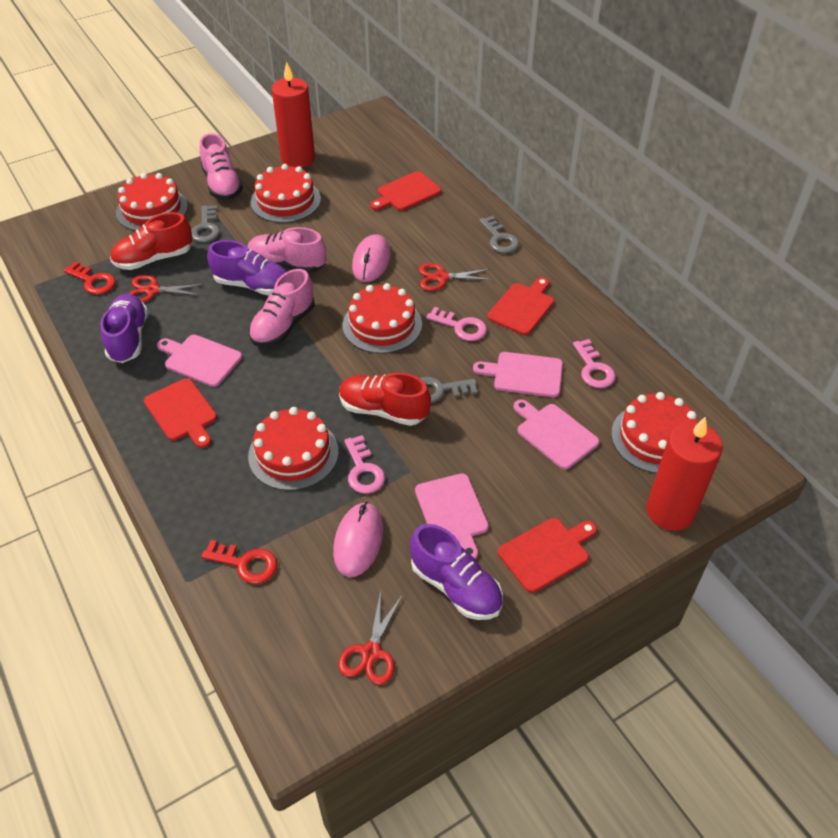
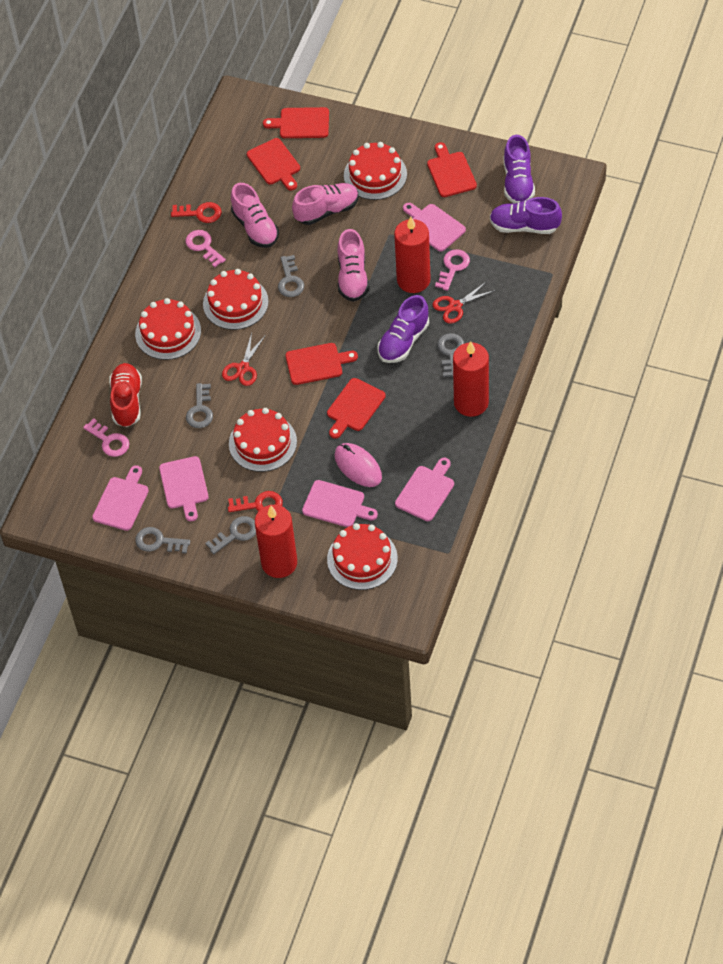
grey key: [191,205,220,242] [420,377,478,403] [479,216,519,253] = 3 -> [135,527,190,554] [186,383,213,428] [205,516,256,554] [278,255,304,297] [437,333,464,377] = 5
pink cutting board: [157,335,242,387] [415,473,489,560] [473,352,563,397] [514,399,599,469] = 4 -> [92,465,149,531] [159,456,209,521] [302,480,378,527] [395,458,454,521] [403,203,466,251] = 5
pink mouse: [333,502,383,577] [352,234,390,282] = 2 -> [334,443,382,487] = 1
red candle: [272,62,315,168] [646,416,723,531] = 2 -> [255,505,297,578] [394,217,431,293] [453,341,489,417] = 3
red cutting board: [144,378,217,448] [370,171,441,211] [487,277,554,335] [498,518,597,593] = 4 -> [247,138,300,190] [263,107,329,138] [286,343,358,385] [327,378,386,439] [427,142,477,197] = 5
red scissors: [129,275,204,303] [339,591,402,685] [419,263,493,291] = 3 -> [222,333,266,386] [432,281,496,324] = 2
red shoe: [110,212,193,270] [339,373,431,426] = 2 -> [109,363,142,427] = 1

